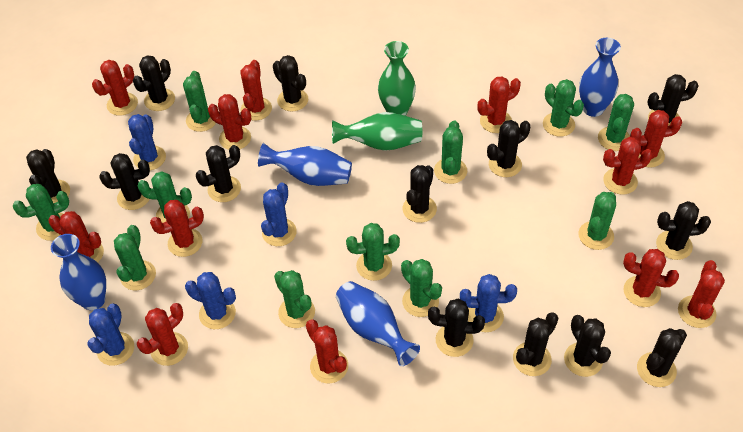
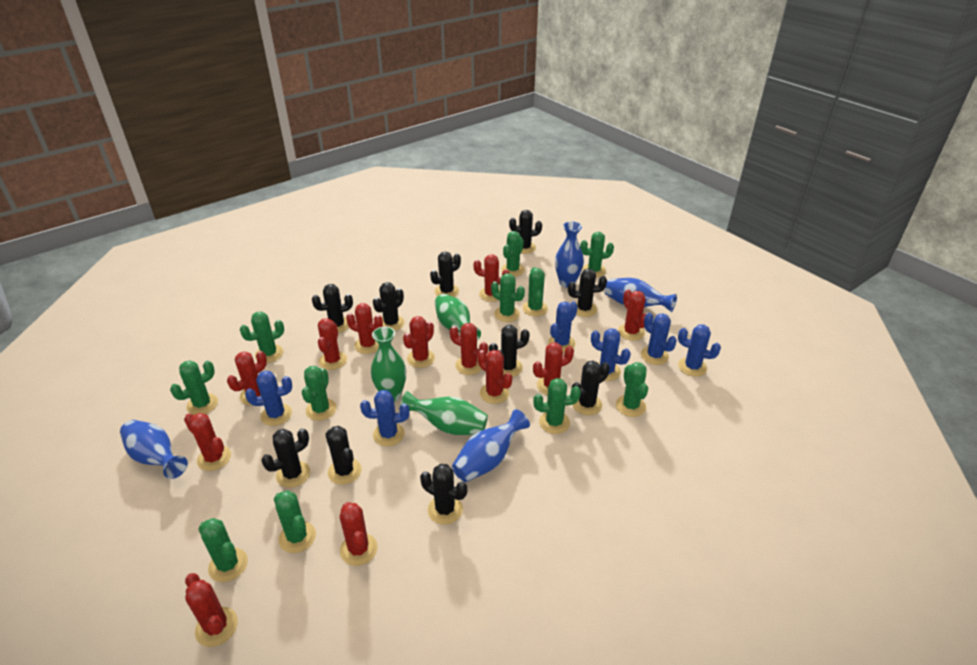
black cactus: [26,149,70,203] [99,153,150,210] [133,55,175,111] [196,145,241,202] [273,55,308,111] [403,165,437,223] [428,299,485,357] [487,120,530,177] [513,312,558,376] [564,315,611,377] [637,328,687,387] [647,74,698,126] [656,201,711,260] = 13 -> [261,428,310,488] [312,284,353,333] [325,426,362,485] [373,282,405,331] [420,464,467,525] [430,252,461,297] [489,325,530,377] [509,210,542,254] [568,269,607,317] [572,361,610,415] = 10
blue cactus: [87,304,134,366] [128,114,166,170] [185,272,236,329] [261,183,297,246] [460,274,517,332] = 5 -> [245,371,292,426] [360,390,409,446] [548,302,578,352] [591,328,631,381] [641,313,677,365] [678,324,721,377] = 6
green vase: [332,112,422,151] [378,41,416,116] = 2 -> [371,327,406,401] [400,391,488,435] [435,294,481,341] = 3

